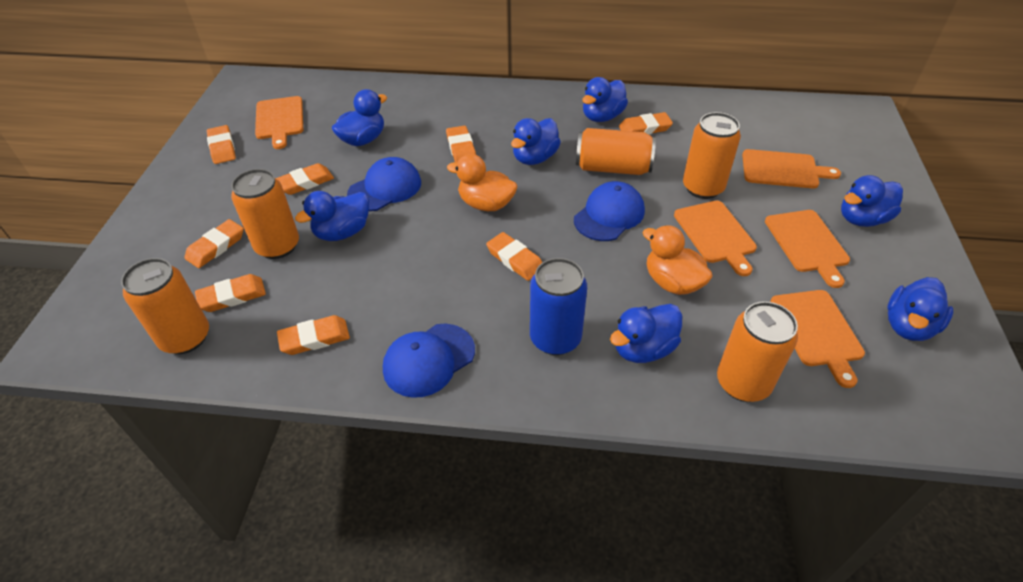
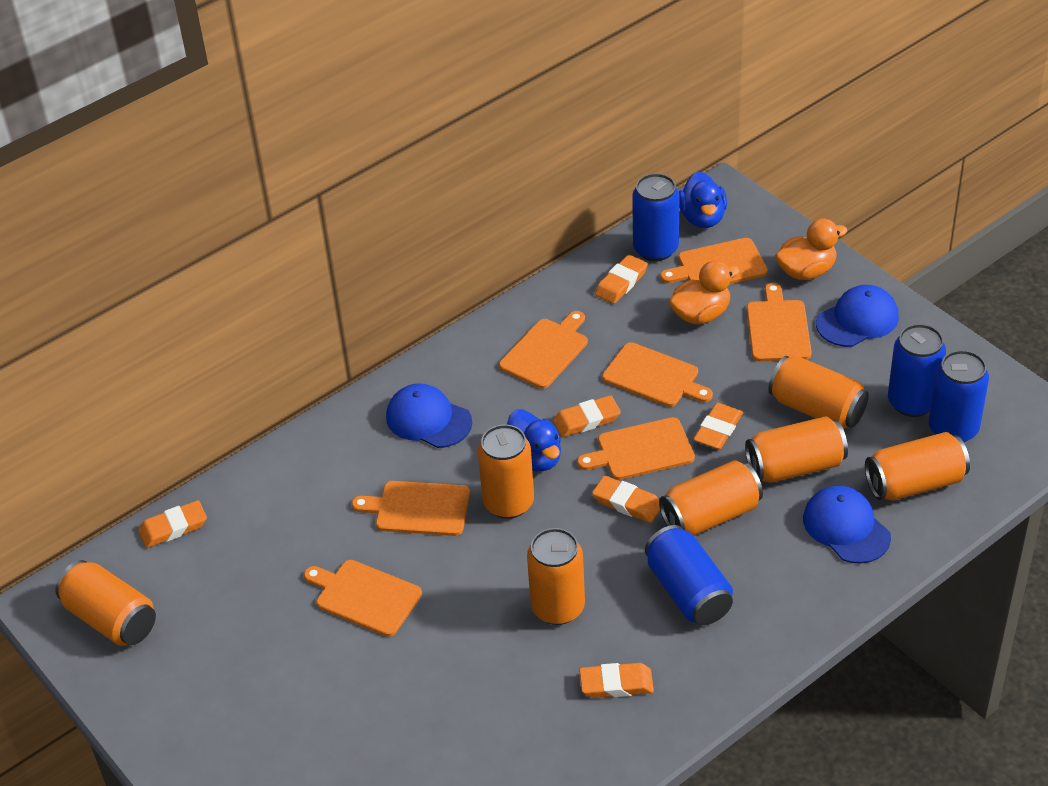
blue can: [530,258,587,355] = 1 -> [632,173,679,261] [645,525,733,625] [888,324,946,417] [929,350,989,442] = 4
blue duck: [295,191,369,241] [332,89,387,146] [511,118,561,165] [582,77,628,122] [610,304,682,363] [841,175,903,227] [887,277,953,341] = 7 -> [507,409,561,472] [679,171,727,228] = 2
orange can: [121,258,209,354] [231,169,299,259] [576,128,656,175] [683,112,741,199] [717,301,798,402] = 5 -> [55,560,156,646] [478,424,534,519] [527,528,585,625] [659,460,763,536] [745,416,848,483] [768,356,869,429] [865,432,970,501] = 7
orange cutting board: [255,96,303,149] [674,201,757,276] [742,149,841,189] [765,210,850,288] [770,290,865,388] = 5 -> [304,560,422,637] [352,481,470,536] [499,311,588,389] [577,417,695,480] [602,342,713,407] [660,238,768,284] [747,283,811,361] = 7
orange eraser: [184,219,244,268] [195,274,266,312] [207,125,236,164] [276,163,334,195] [277,315,350,355] [446,126,476,162] [486,232,542,281] [619,112,673,135] = 8 -> [138,500,207,548] [553,395,621,437] [579,663,654,698] [592,476,660,523] [595,255,648,304] [693,403,743,449] = 6

